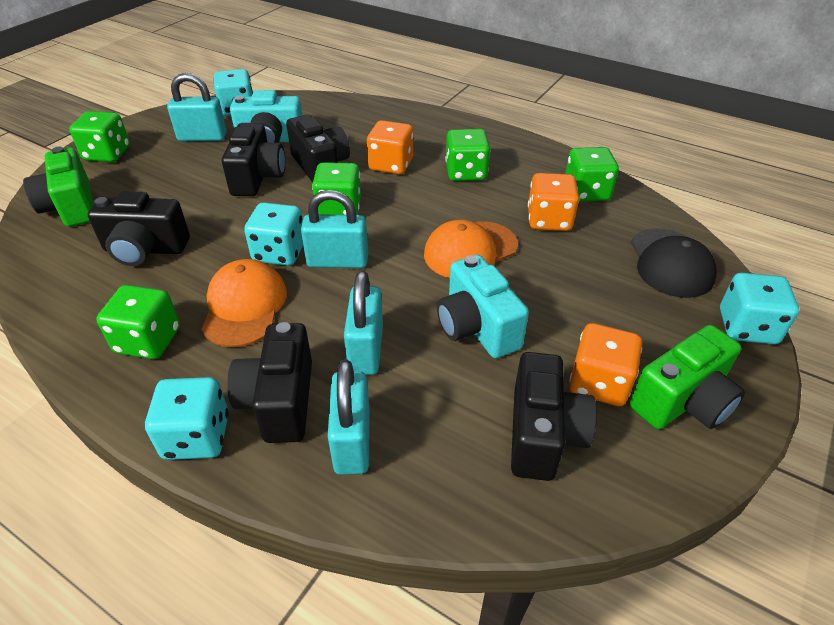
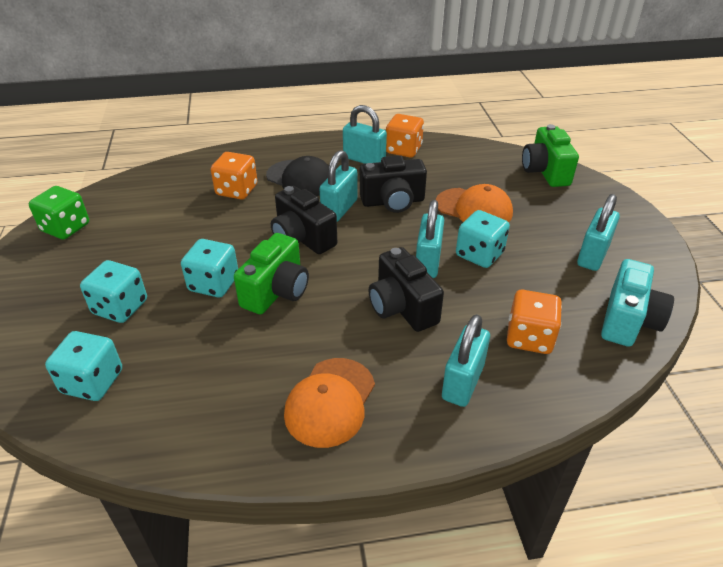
black camera: [87,191,190,266] [222,123,285,196] [227,322,312,443] [286,115,350,183] [511,352,597,481] = 5 -> [271,186,337,254] [360,155,427,213] [369,247,444,332] = 3
green dice: [69,111,130,162] [96,285,180,359] [312,162,361,215] [445,129,490,181] [565,147,619,202] = 5 -> [29,186,89,239] = 1
turquoise camera: [230,90,302,143] [437,255,529,358] = 2 -> [601,259,674,347] = 1
turquoise padlock: [167,73,227,141] [301,190,368,268] [328,360,370,475] [344,271,383,375] = 4 -> [320,150,358,222] [343,105,387,164] [416,200,444,278] [442,314,490,407] [577,194,620,271] = 5

